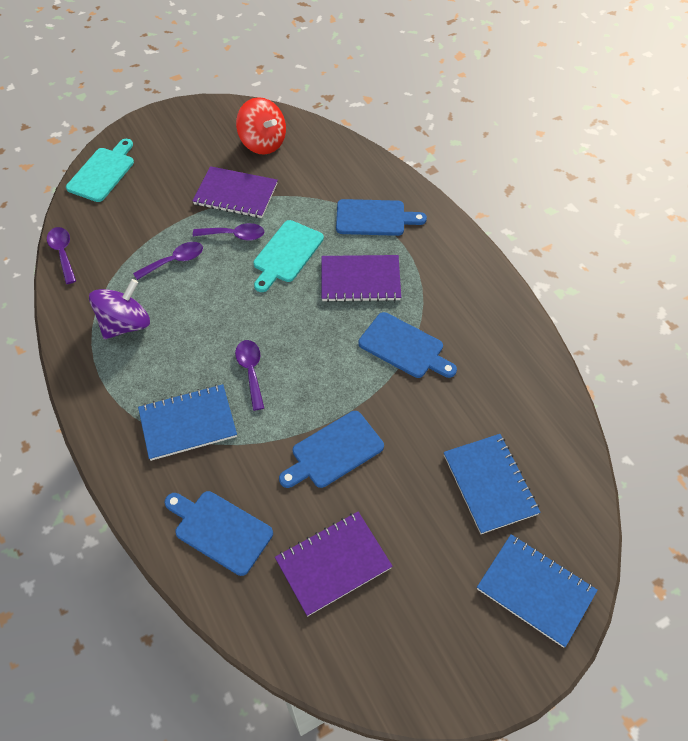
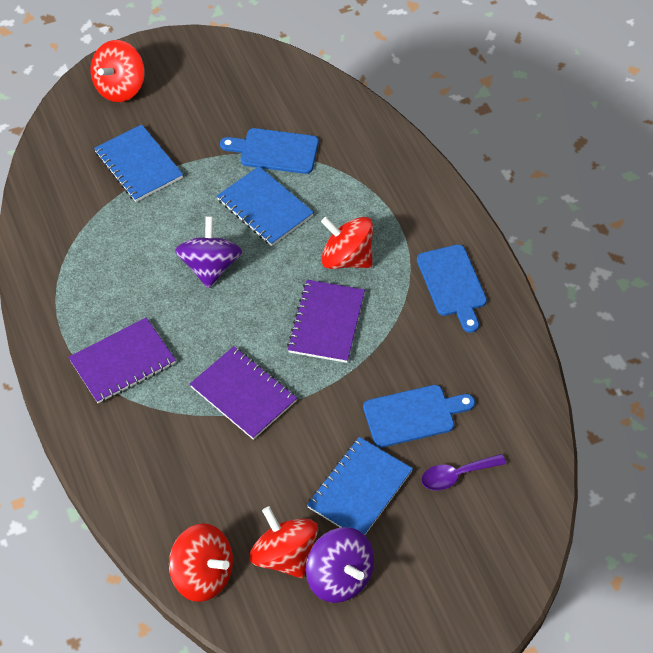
blue cutting board: [165,491,273,576] [279,411,384,488] [336,199,427,236] [358,312,457,378] = 4 -> [220,128,319,174] [363,385,475,448] [417,244,487,333] = 3
purple spinning top: [89,279,150,339] = 1 -> [175,216,242,288] [306,527,374,603] = 2
purple spoon: [47,227,76,284] [133,242,203,280] [193,223,264,241] [235,340,264,411] = 4 -> [421,454,506,490] = 1
red spinning top: [236,97,286,155] = 1 -> [91,40,145,102] [169,523,233,602] [249,506,318,578] [321,217,373,269] = 4
turquoise cutting board: [66,139,134,202] [253,220,324,292] = 2 -> none = 0

